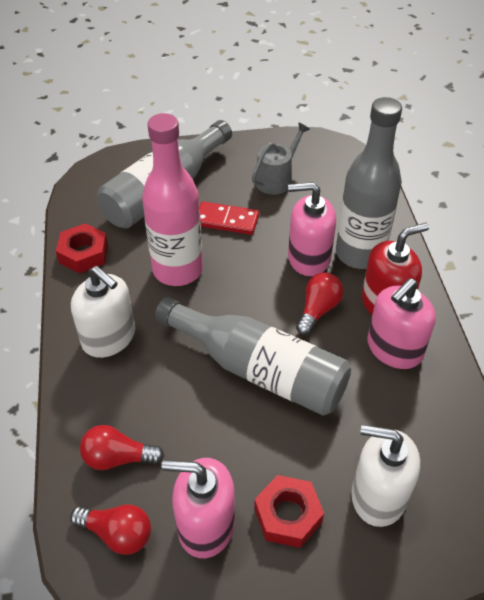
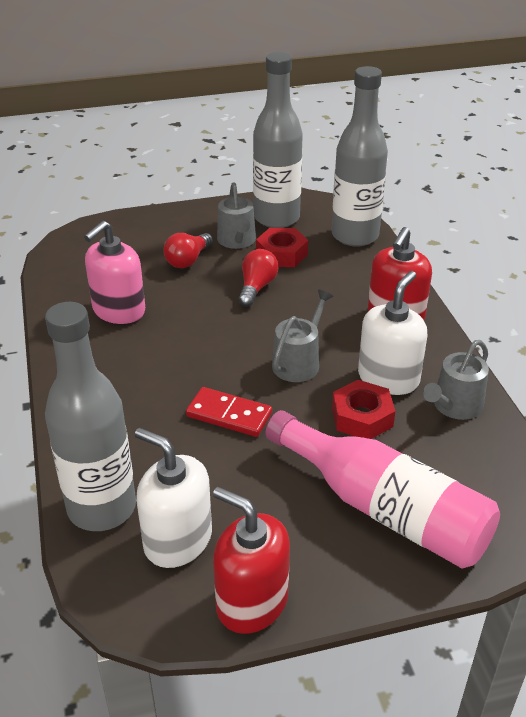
grey watering can: [252,123,310,195] = 1 -> [217,182,256,249] [272,290,333,382] [423,340,489,420] = 3
pink soap dispenser: [162,458,235,558] [288,182,336,276] [367,278,436,369] = 3 -> [84,221,145,324] = 1
red light bulb: [70,504,151,555] [80,425,164,470] [296,273,343,335] = 3 -> [163,233,213,268] [239,249,278,307] = 2
red soap dispenser: [362,223,429,315] = 1 -> [213,487,290,634] [368,227,432,321] = 2

